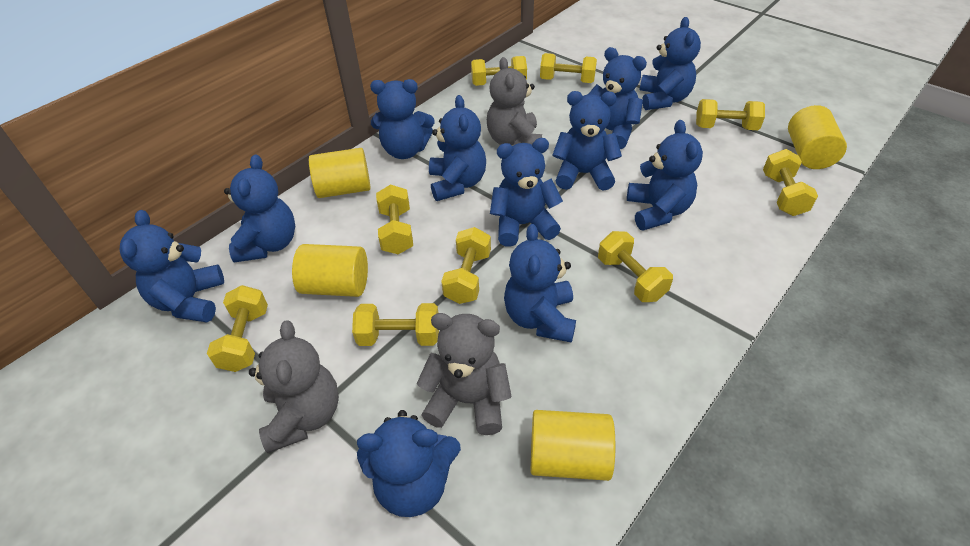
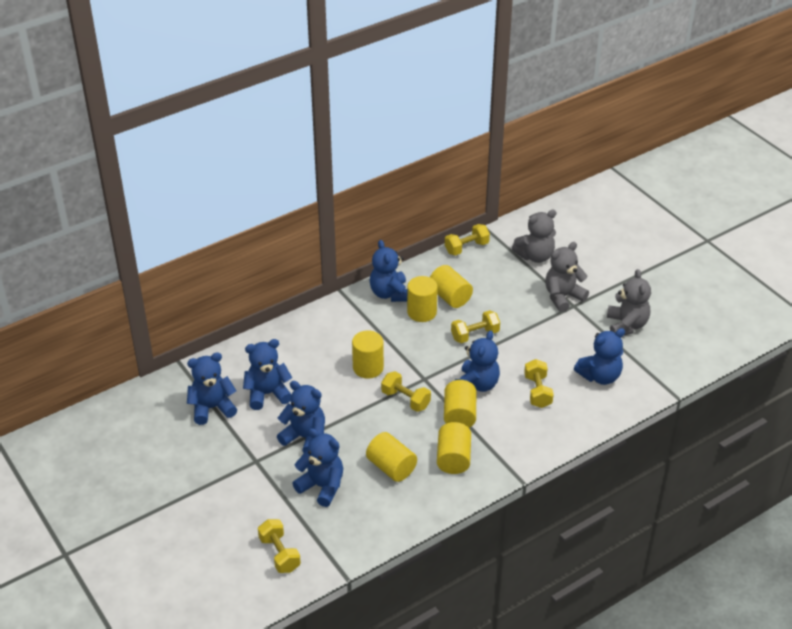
blue teddy bear: [120,210,224,322] [224,154,295,262] [357,410,461,517] [370,79,434,159] [429,95,486,201] [490,138,563,247] [504,224,576,343] [552,91,622,191] [589,47,647,149] [627,120,703,231] [640,17,701,110] = 11 -> [187,352,237,425] [243,339,292,410] [277,381,325,453] [292,428,343,507] [370,240,407,302] [455,330,500,392] [574,328,625,385] = 7
yellow cylinder: [292,244,368,297] [309,148,371,198] [531,410,615,481] [788,105,847,169] = 4 -> [352,330,384,378] [366,432,417,482] [407,276,438,322] [430,265,473,308] [437,422,471,474] [444,380,476,428] = 6
yellow dumbbell: [207,285,268,372] [352,303,439,346] [376,184,413,254] [441,227,491,304] [471,56,527,86] [540,53,597,83] [598,231,673,302] [696,99,765,130] [763,149,818,216] = 9 -> [258,519,301,573] [381,371,431,412] [445,224,490,256] [451,310,500,343] [524,359,554,408] = 5

